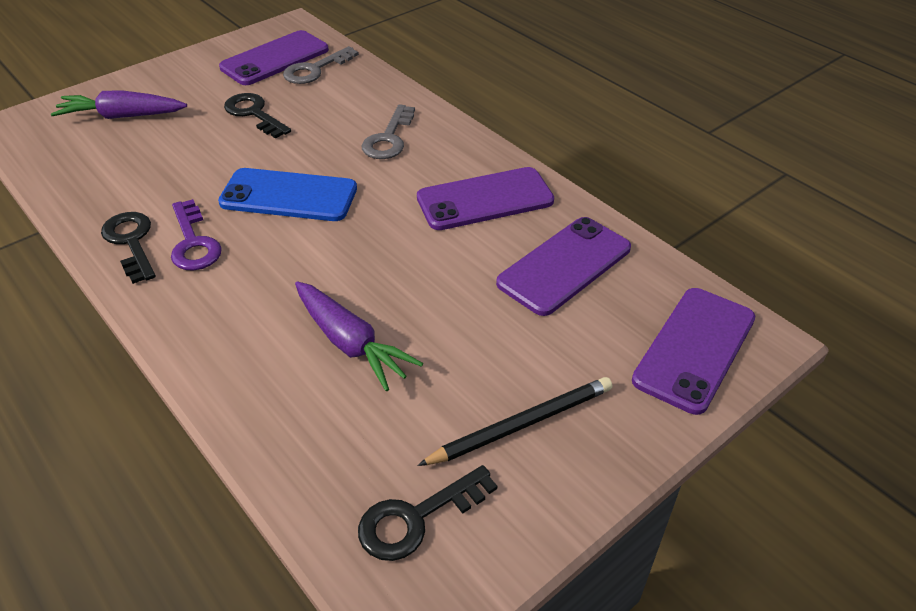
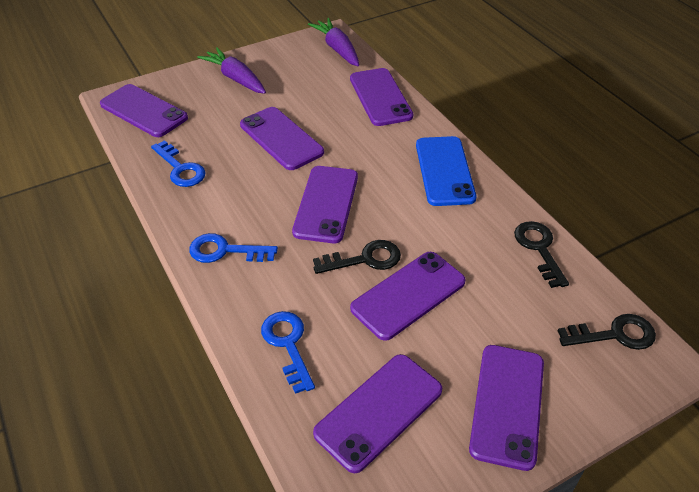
black pencil: [417,377,612,466] = 1 -> none = 0
blue key: none = 0 -> [151,140,205,187] [189,233,278,263] [261,311,315,394] = 3
grey key: [283,46,359,84] [361,104,415,159] = 2 -> none = 0
purple key: [171,199,222,271] = 1 -> none = 0
purple phone: [219,30,329,85] [417,167,554,230] [496,217,631,316] [632,288,755,415] = 4 -> [100,84,188,137] [240,107,324,170] [292,166,358,243] [313,354,442,473] [350,68,413,126] [350,252,466,341] [469,345,544,471] = 7

